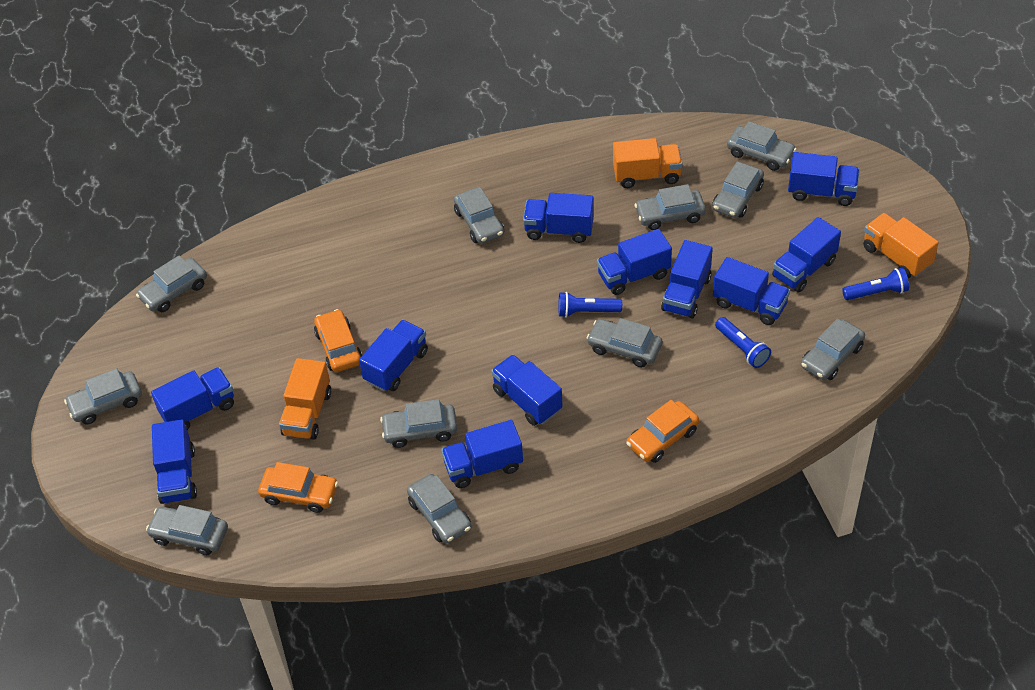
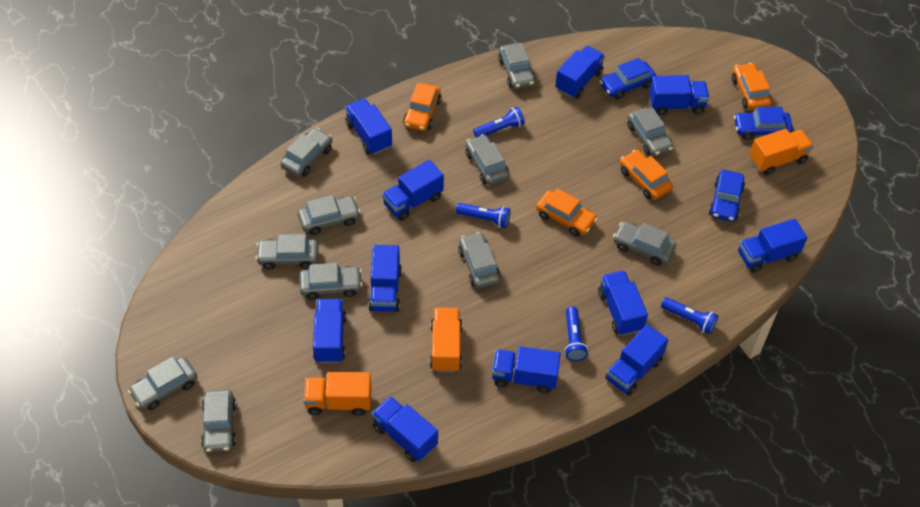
blue car: none = 0 -> [600,58,656,99] [709,170,745,222] [734,107,793,140] = 3
blue flashlight: [558,292,622,318] [715,317,771,368] [842,268,909,300] = 3 -> [456,203,510,228] [473,107,525,137] [564,307,588,361] [661,297,718,334] = 4
orange car: [258,462,338,513] [314,309,362,372] [626,400,699,463] = 3 -> [403,83,441,131] [536,188,597,236] [620,150,673,200] [732,63,772,110] = 4

